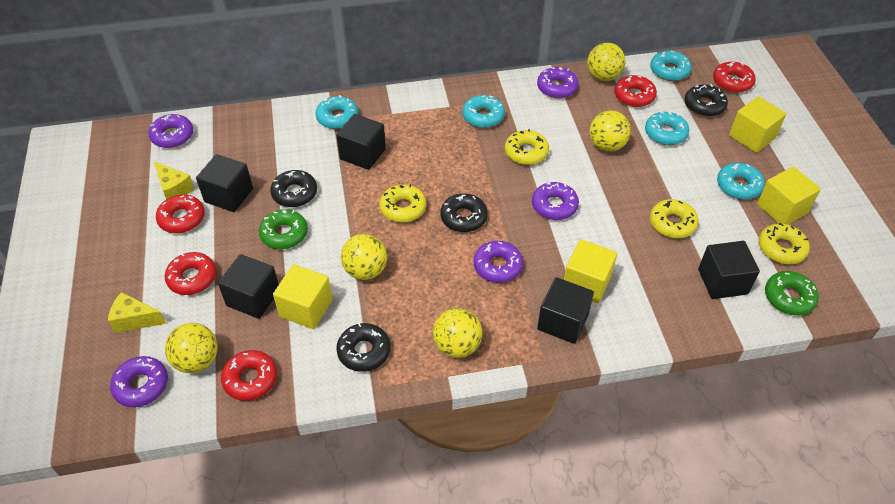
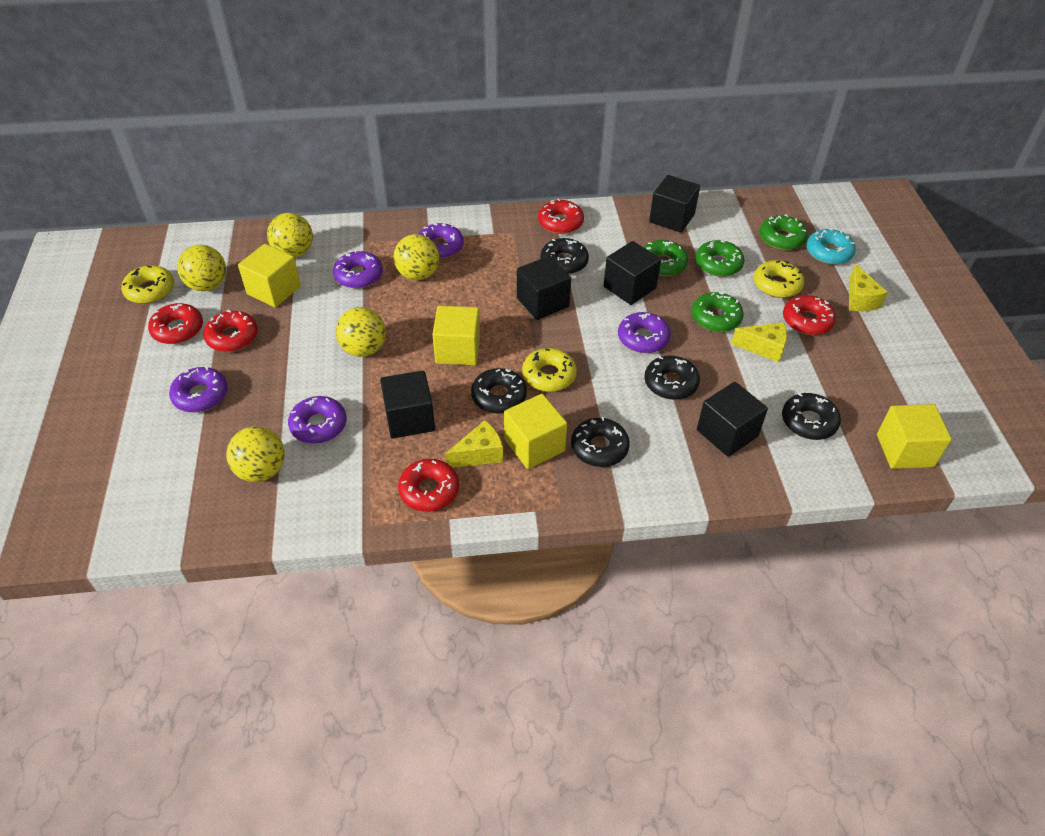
black donut: [270,170,317,207] [336,323,390,372] [440,193,488,232] [684,84,728,117] = 4 -> [471,368,527,414] [541,238,589,274] [571,417,630,467] [644,355,700,400] [782,393,841,440] = 5
green donut: [259,209,308,249] [765,271,819,316] = 2 -> [644,240,688,276] [692,292,744,332] [695,240,745,277] [759,214,808,250] = 4
turquoise donut: [315,95,358,129] [462,95,505,128] [645,112,689,145] [650,51,692,81] [717,163,765,200] = 5 -> [806,228,856,265] = 1
yellow cheese: [108,292,166,333] [154,162,194,199] = 2 -> [446,420,503,468] [731,322,787,362] [849,264,888,311] = 3
yellow donut: [380,184,426,223] [505,129,549,165] [650,199,699,239] [759,223,810,264] = 4 -> [121,265,174,304] [522,348,577,392] [754,260,804,298] = 3

